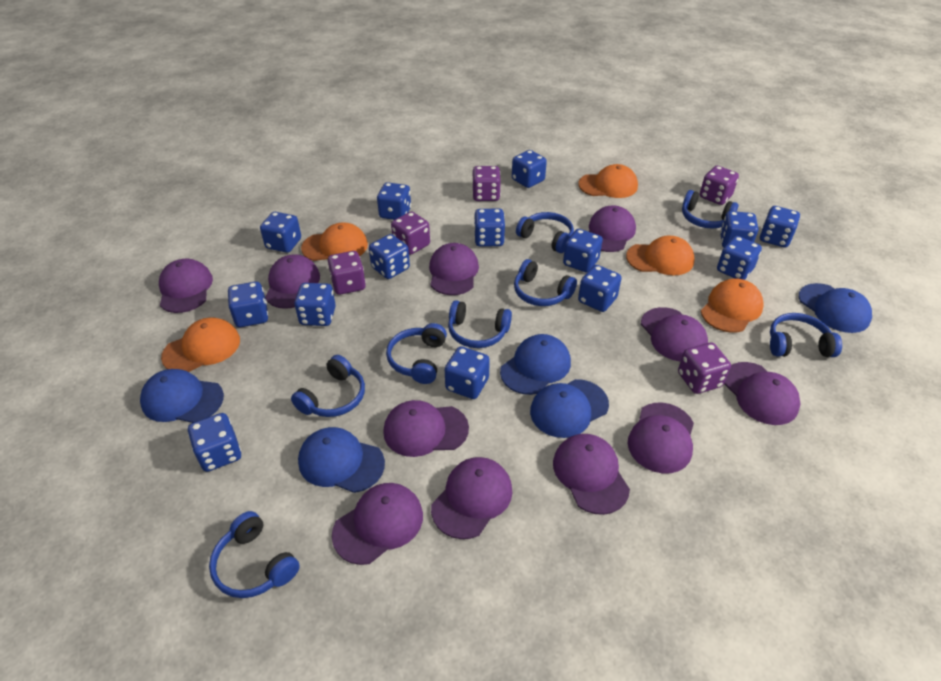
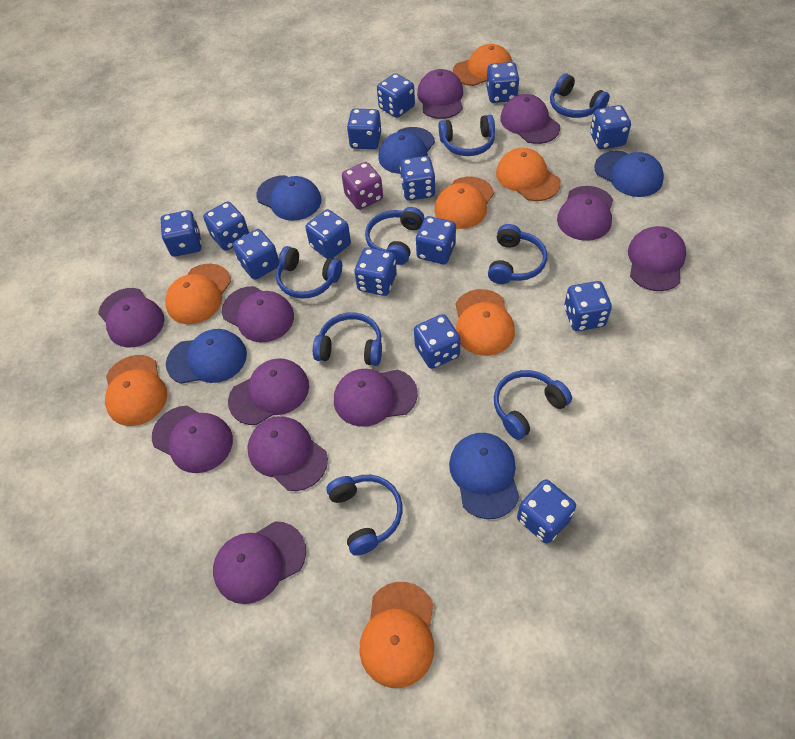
orange cap: [161,317,240,372] [301,223,368,261] [578,164,638,198] [626,236,695,275] [701,278,763,333] = 5 -> [105,355,167,426] [165,264,231,324] [359,582,434,688] [434,177,494,229] [453,44,512,86] [455,289,515,356] [496,148,561,201] = 7
purple dice: [328,251,366,295] [391,212,430,255] [472,166,501,201] [678,342,731,394] [700,166,739,205] = 5 -> [342,162,383,210] = 1

